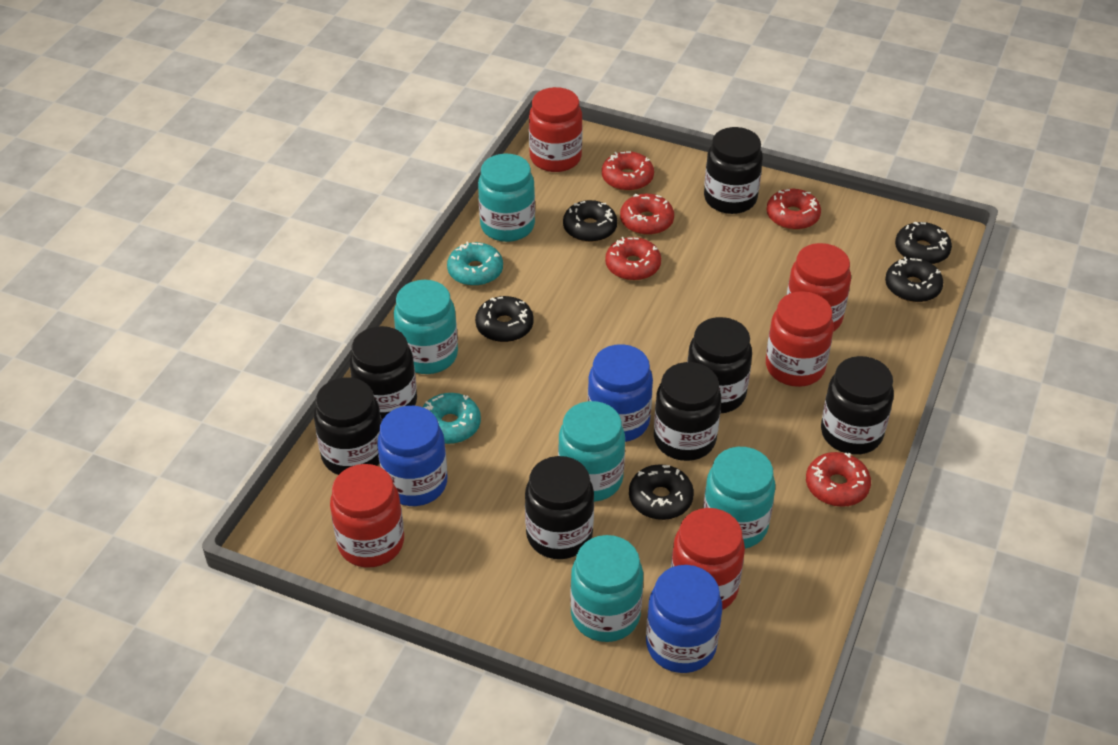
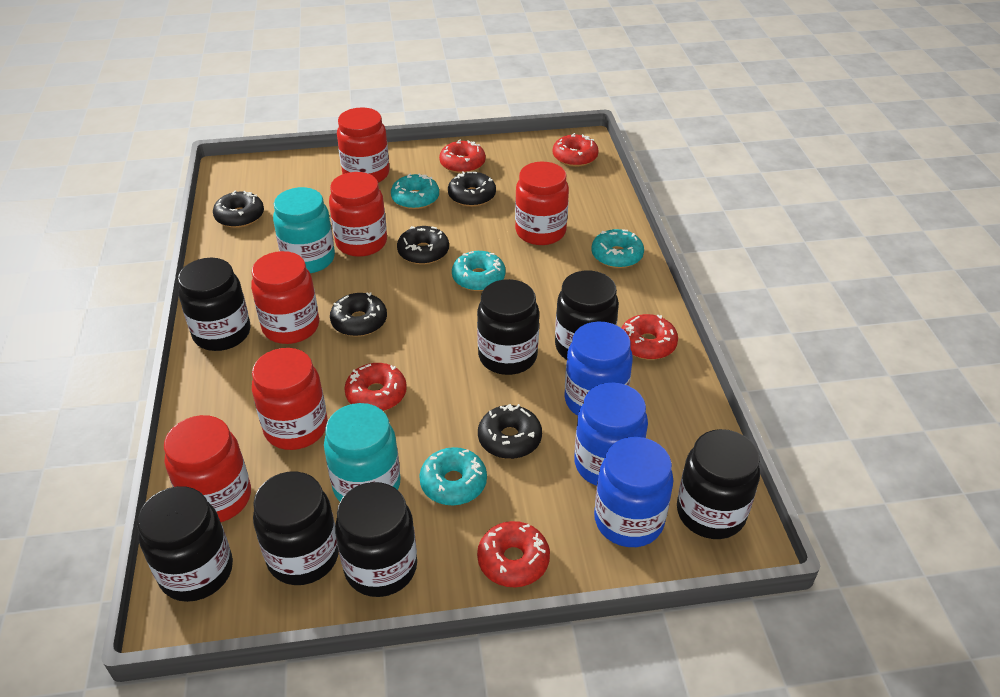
red jar: [330,464,404,568] [529,87,583,172] [671,508,745,610] [766,291,834,387] [787,243,851,332] = 5 -> [164,415,251,522] [251,251,319,344] [252,348,327,450] [329,172,387,257] [337,107,390,183] [515,162,569,245] = 6
turquoise donut: [423,393,481,444] [447,241,503,286] = 2 -> [391,173,439,209] [419,447,487,505] [452,251,506,291] [592,229,644,268] = 4
turquoise jar: [394,280,458,374] [478,154,535,242] [558,401,625,502] [570,535,643,642] [703,447,775,549] = 5 -> [273,187,335,273] [324,403,401,501] = 2

